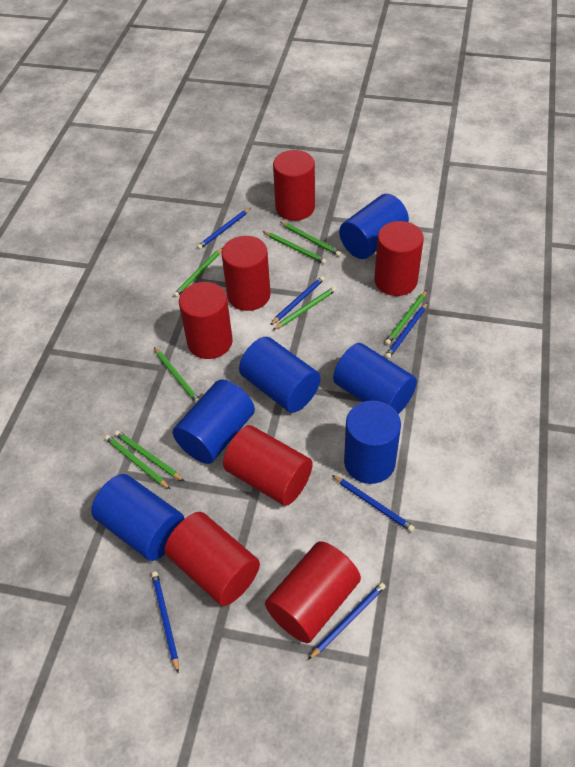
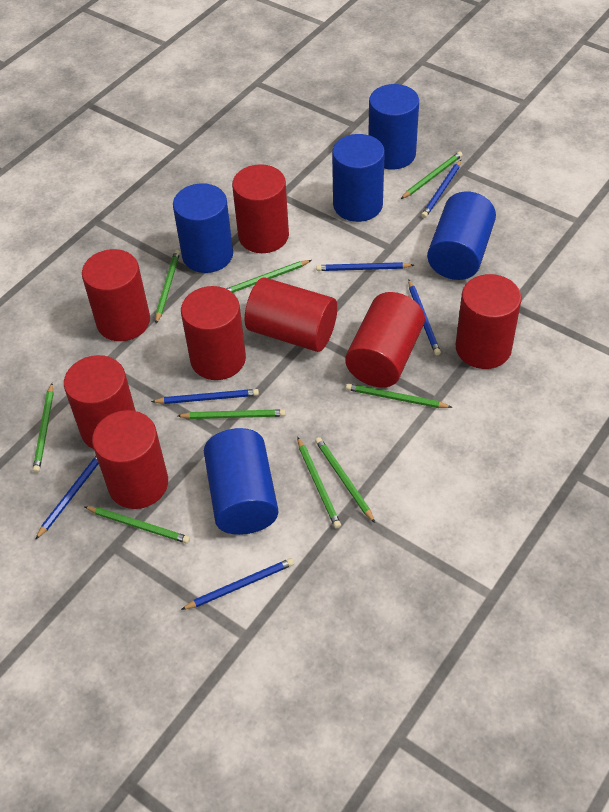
blue cylinder: [91,474,185,561] [173,379,255,464] [239,337,320,413] [333,343,417,414] [339,194,409,259] [344,400,401,484] = 6 -> [173,183,233,273] [204,428,279,535] [332,134,385,222] [368,84,419,169] [427,191,496,280] = 5
green pencil: [105,435,170,489] [115,431,184,481] [154,347,200,403] [173,248,223,297] [263,231,327,264] [273,287,336,330] [280,222,341,256] [385,290,427,345] = 8 -> [33,383,53,473] [84,506,190,544] [155,250,180,324] [178,409,286,419] [226,260,311,293] [297,437,341,529] [315,437,375,523] [346,383,452,408] [401,151,463,199] = 9
red cylinder: [165,512,260,606] [179,282,233,359] [222,236,271,311] [223,425,313,506] [265,541,361,643] [273,150,315,221] [374,221,424,296] = 7 -> [64,355,136,449] [82,249,150,341] [92,410,168,509] [181,286,246,380] [232,164,289,253] [245,277,337,352] [345,292,425,388] [456,274,522,369] = 8

